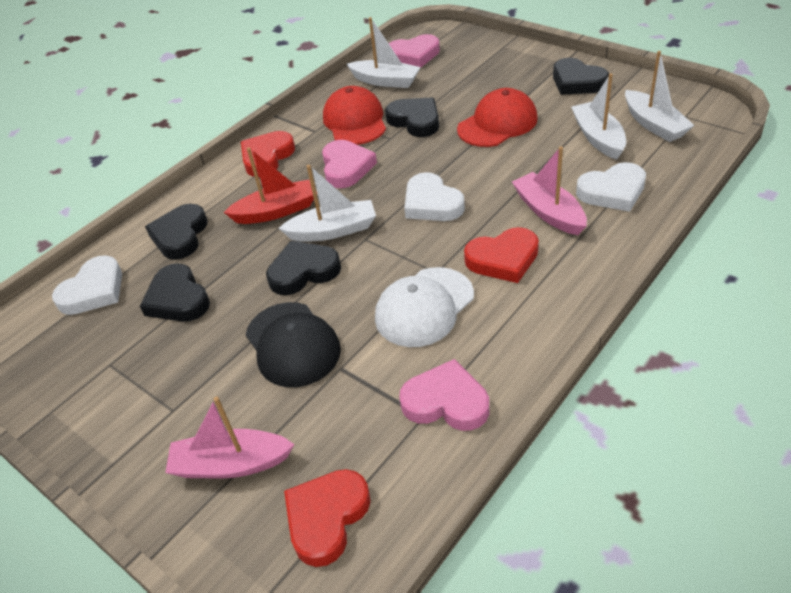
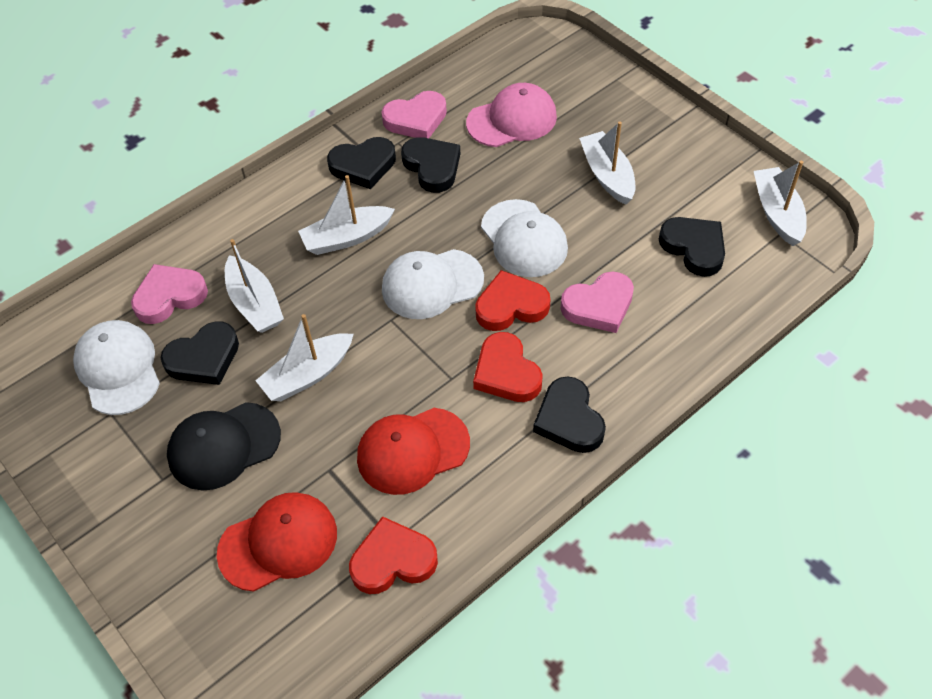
pink boat: [165,396,294,478] [512,146,587,235] = 2 -> none = 0
pink cap: none = 0 -> [466,83,557,147] = 1
red boat: [224,147,317,224] = 1 -> none = 0
white boat: [279,165,376,242] [347,17,420,88] [571,73,626,160] [625,51,694,142] = 4 -> [225,239,284,333] [255,314,354,401] [298,175,395,255] [579,121,636,205] [754,161,807,246] = 5
white cap: [375,267,474,347] = 1 -> [73,320,160,415] [382,249,484,319] [481,199,568,277] = 3
white heart: [52,256,122,315] [404,172,465,221] [576,162,646,212] = 3 -> none = 0

